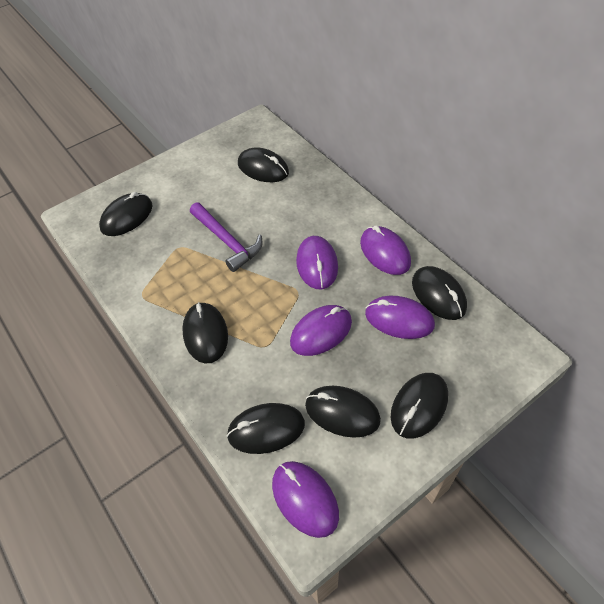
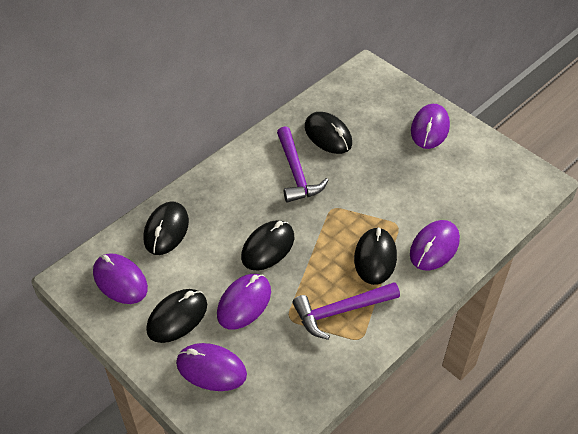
black mouse: [99,192,153,236] [182,302,228,364] [226,403,305,454] [238,148,289,182] [305,386,381,438] [391,373,448,439] [412,266,467,320] = 7 -> [143,201,189,255] [146,289,207,343] [241,220,294,270] [305,112,352,154] [354,227,397,285] = 5
purple hammer: [190,203,262,272] = 1 -> [277,126,328,203] [293,282,400,340] = 2

